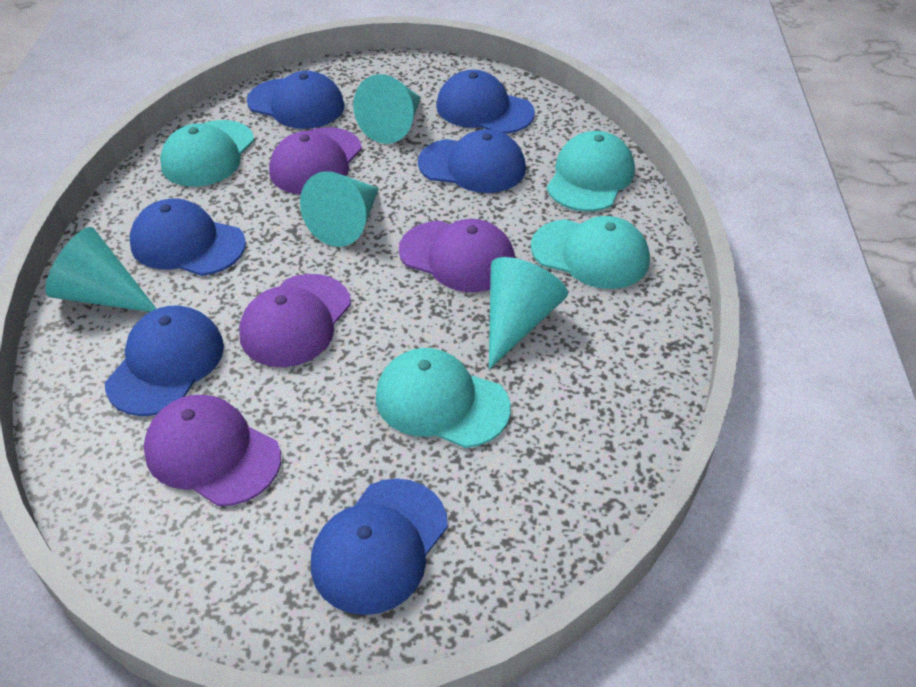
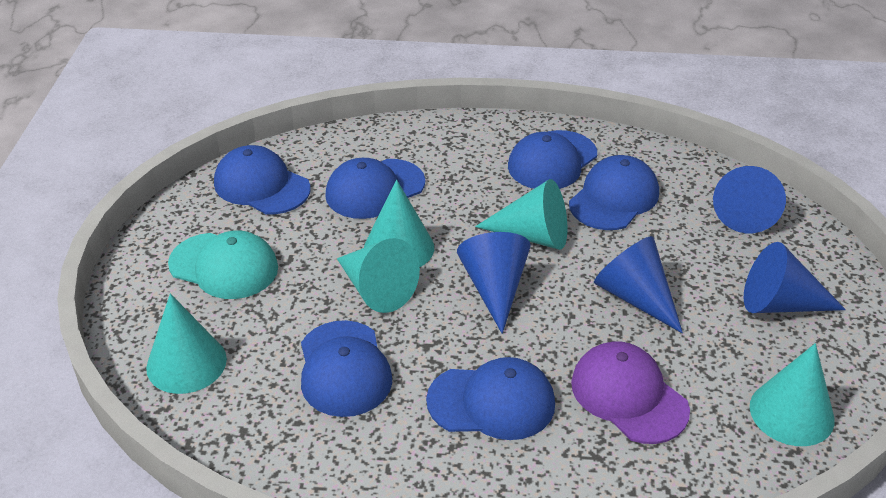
blue cone: none = 0 -> [457,232,531,334] [594,236,683,333] [713,166,786,233] [744,242,846,313] = 4
purple cap: [144,395,281,506] [239,274,351,367] [269,127,362,195] [399,219,515,292] = 4 -> [571,341,690,444] = 1
turquoise cap: [160,120,254,187] [376,348,511,448] [531,216,650,289] [547,131,635,212] = 4 -> [168,230,278,299] = 1
turquoise cone: [45,227,157,312] [300,171,379,247] [353,74,421,144] [489,257,568,370] = 4 -> [146,294,227,394] [337,238,420,313] [364,180,434,267] [475,179,567,250] [750,343,835,446] = 5

